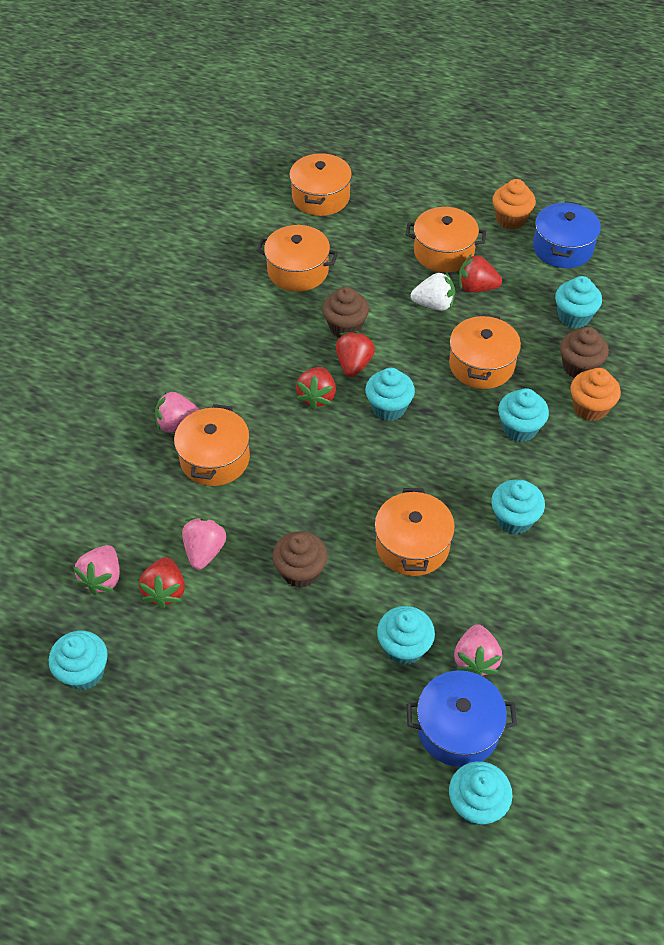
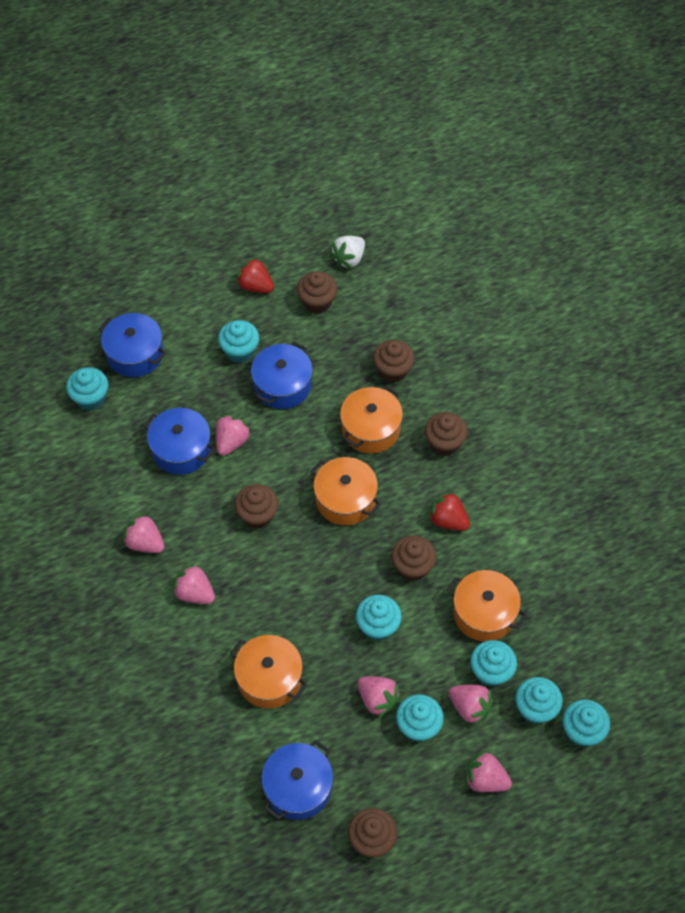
blue pot: [407,670,517,767] [533,201,601,268] = 2 -> [98,313,166,377] [143,408,215,475] [251,342,313,409] [261,740,333,820] = 4
brown cupcake: [272,531,328,588] [322,287,369,337] [560,327,609,378] = 3 -> [234,484,279,529] [297,271,337,314] [348,808,397,857] [373,340,415,383] [391,536,436,581] [425,412,468,456] = 6
orange cupcake: [492,179,536,230] [571,368,621,421] = 2 -> none = 0
orange pot: [174,404,250,486] [256,225,338,292] [289,152,352,216] [375,488,455,576] [406,207,486,273] [449,314,521,389] = 6 -> [230,635,307,709] [311,457,381,525] [340,386,403,454] [447,570,527,642] = 4
pink strawberry: [73,545,120,595] [155,390,200,433] [182,517,227,570] [454,624,502,676] = 4 -> [123,513,165,553] [172,564,215,604] [215,415,251,456] [357,676,401,718] [448,685,493,726] [465,751,512,792] = 6
red strawberry: [139,557,185,609] [296,367,336,410] [336,331,375,377] [459,254,502,293] = 4 -> [236,257,274,293] [428,491,470,531] = 2

